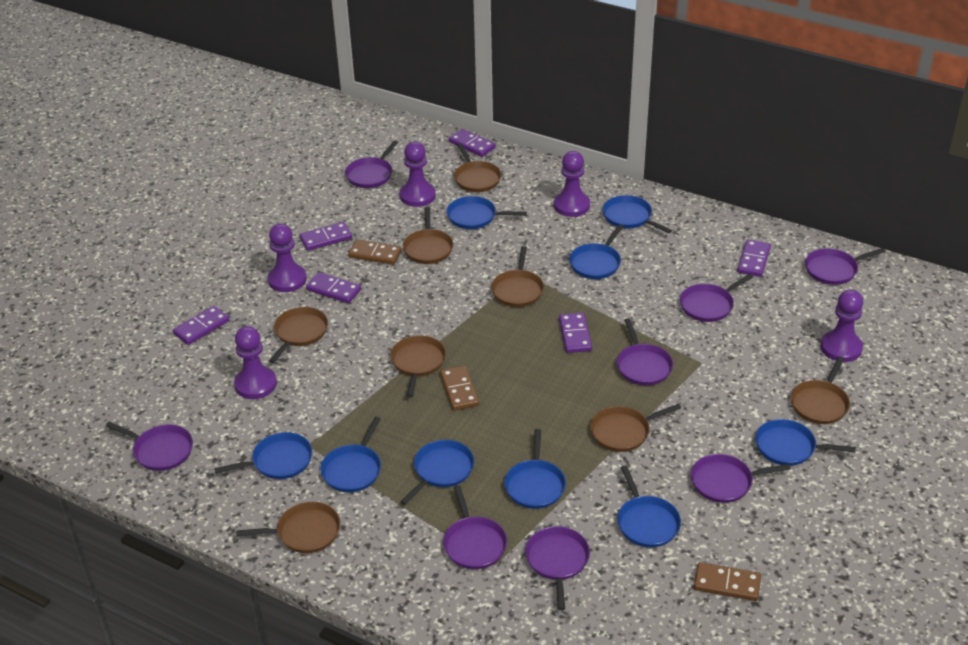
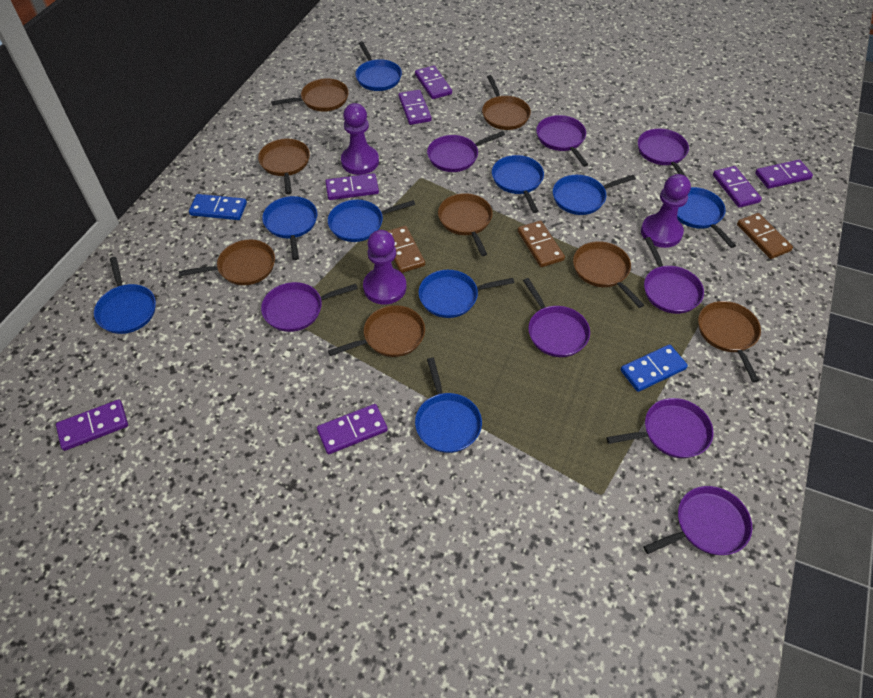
blue domino: none = 0 -> [189,194,247,220] [620,344,688,392] = 2
purple domino: [173,306,230,345] [300,222,352,251] [306,272,361,303] [449,129,496,157] [559,313,592,353] [737,239,771,277] = 6 -> [56,400,128,451] [317,404,388,454] [325,173,379,200] [399,90,431,125] [415,66,452,99] [713,166,762,208] [755,160,813,189] = 7
purple pawn: [234,326,277,399] [268,223,307,292] [400,141,436,207] [554,151,590,217] [820,289,863,362] = 5 -> [341,103,379,175] [363,230,406,304] [641,174,691,248] = 3

